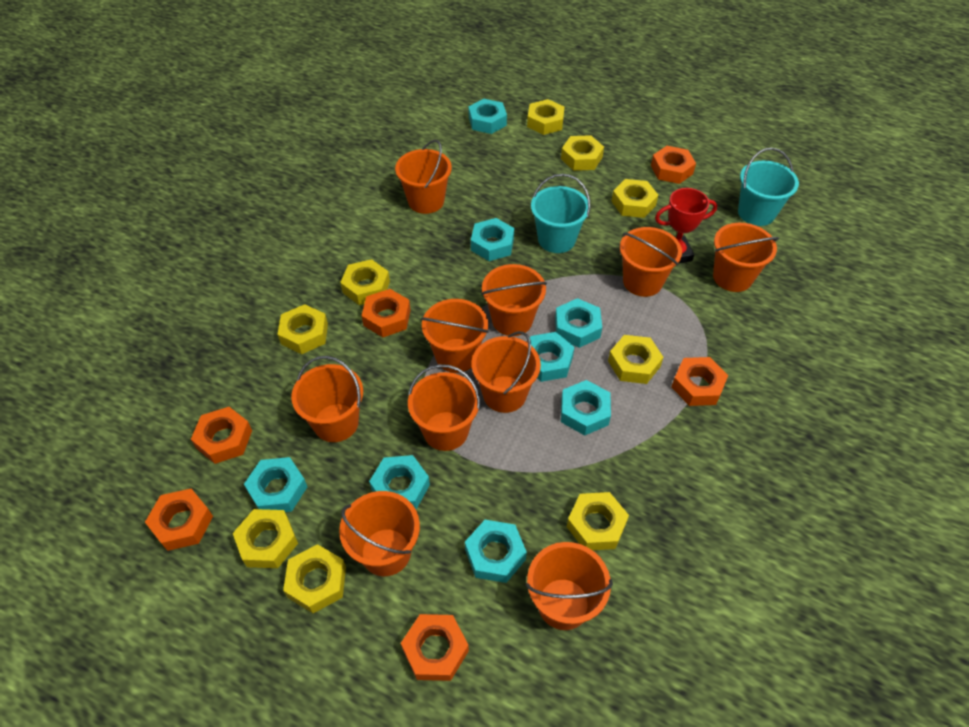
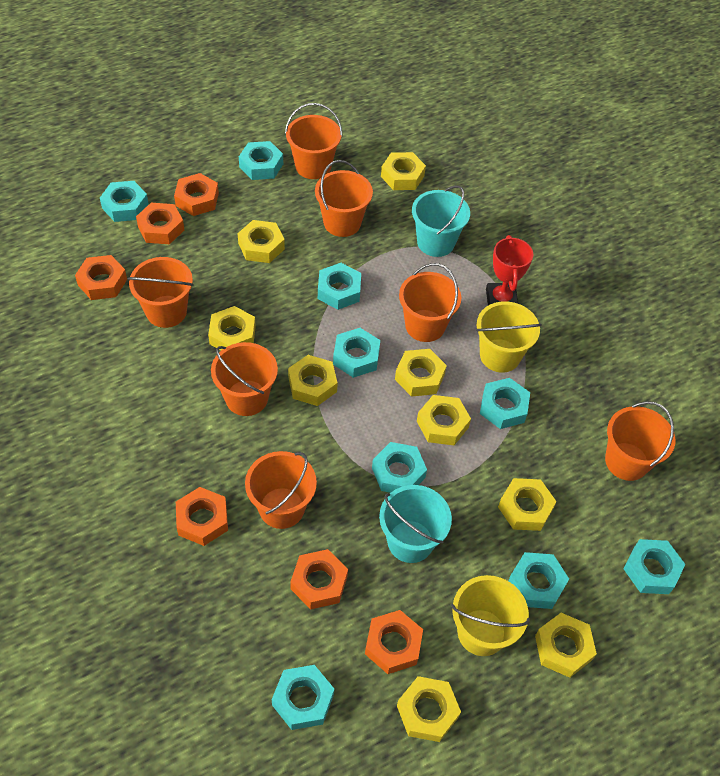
orange bucket: [291,356,363,442] [339,491,420,576] [395,140,452,214] [408,364,480,451] [421,299,489,373] [471,331,541,413] [481,264,547,336] [526,542,613,630] [620,227,682,297] [713,223,779,292] = 10 -> [128,257,193,328] [211,342,278,416] [245,451,317,529] [285,103,343,179] [315,160,373,237] [399,263,461,342] [605,401,675,481] = 7
turquoise nut: [244,457,307,512] [369,455,430,509] [465,520,527,583] [468,99,507,134] [471,218,514,261] [530,332,574,382] [555,298,602,348] [561,380,611,436] = 8 -> [100,181,149,222] [239,141,283,180] [272,665,334,730] [318,263,361,310] [333,328,380,378] [372,442,427,493] [480,378,530,429] [508,552,569,609] [623,539,686,594] = 9
yellow bucket: none = 0 -> [451,575,530,656] [476,301,542,372] = 2

